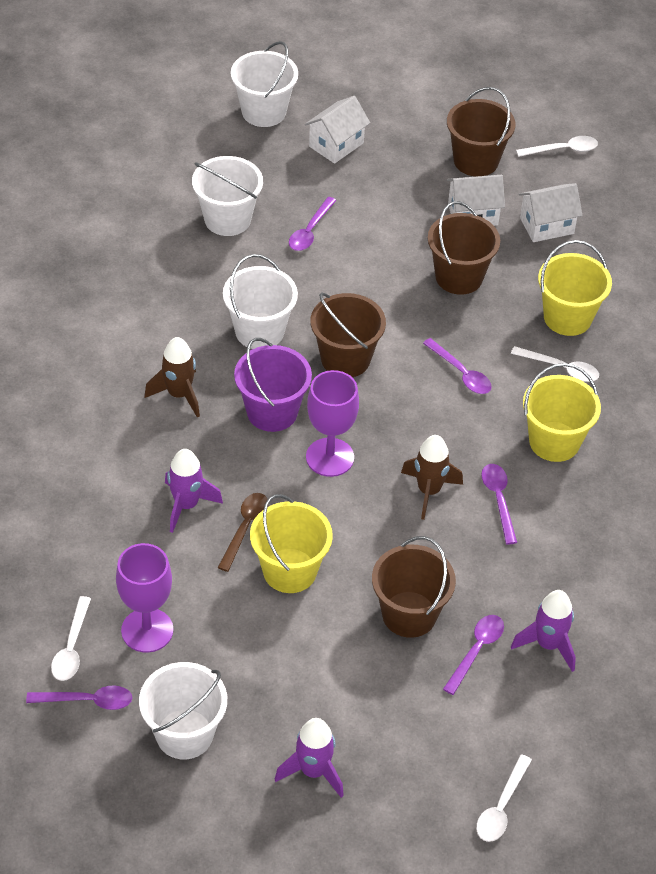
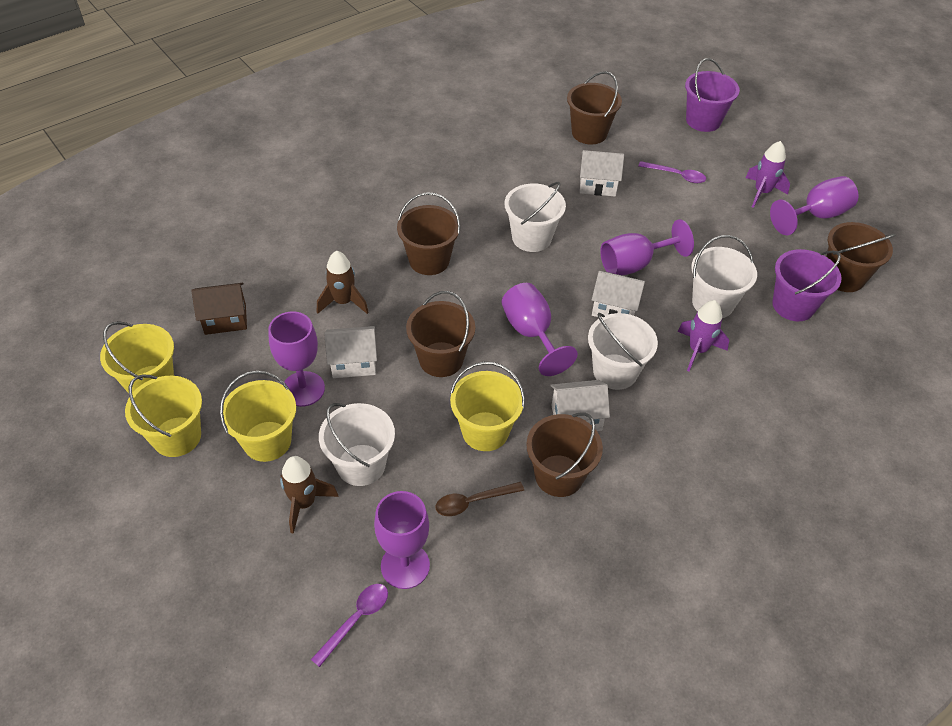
brown bucket: [310,293,386,377] [372,536,456,638] [428,201,500,295] [447,87,515,177] = 4 -> [397,192,461,275] [406,291,475,377] [526,412,603,497] [567,71,622,144] [826,222,896,292] = 5
brown house: none = 0 -> [191,283,247,335] = 1
purple bucket: [234,338,312,432] = 1 -> [685,58,740,132] [772,249,842,321] = 2
purple goblet: [116,543,173,653] [306,370,359,477] = 2 -> [268,311,325,407] [374,491,430,589] [502,283,578,376] [600,219,694,275] [770,176,858,235] = 5
purple rocket: [165,449,223,533] [275,718,344,798] [511,590,576,672] = 3 -> [677,300,729,372] [745,141,790,208] = 2
purple spoon: [26,685,132,710] [289,197,337,251] [423,338,492,394] [443,615,504,695] [481,464,517,544] = 5 -> [311,584,388,667] [639,161,706,183] = 2
white house: [305,96,370,164] [447,175,505,226] [519,183,583,242] = 3 -> [324,326,377,378] [550,380,610,431] [580,150,624,196] [592,271,645,317] = 4
white spoon: [51,596,91,681] [476,754,532,842] [511,346,599,382] [516,136,598,157] = 4 -> none = 0
yellow bucket: [250,494,333,593] [523,363,601,462] [538,240,612,336] = 3 -> [100,321,174,393] [125,375,202,457] [220,371,296,462] [450,362,525,451] = 4

